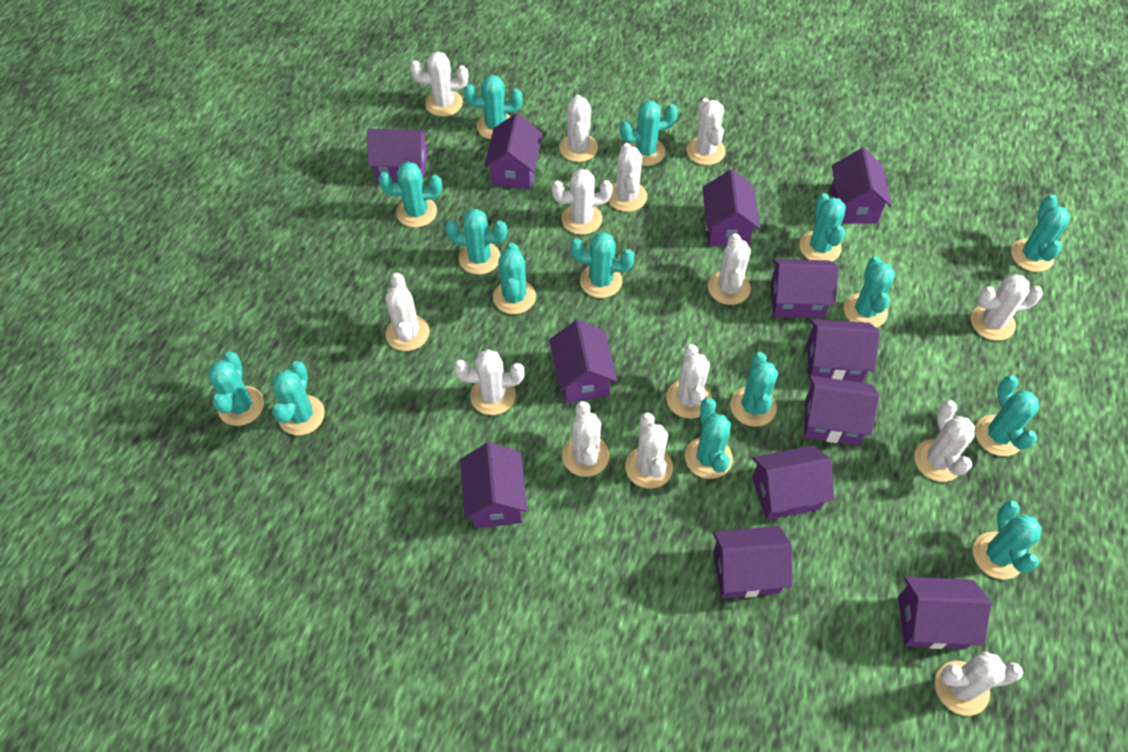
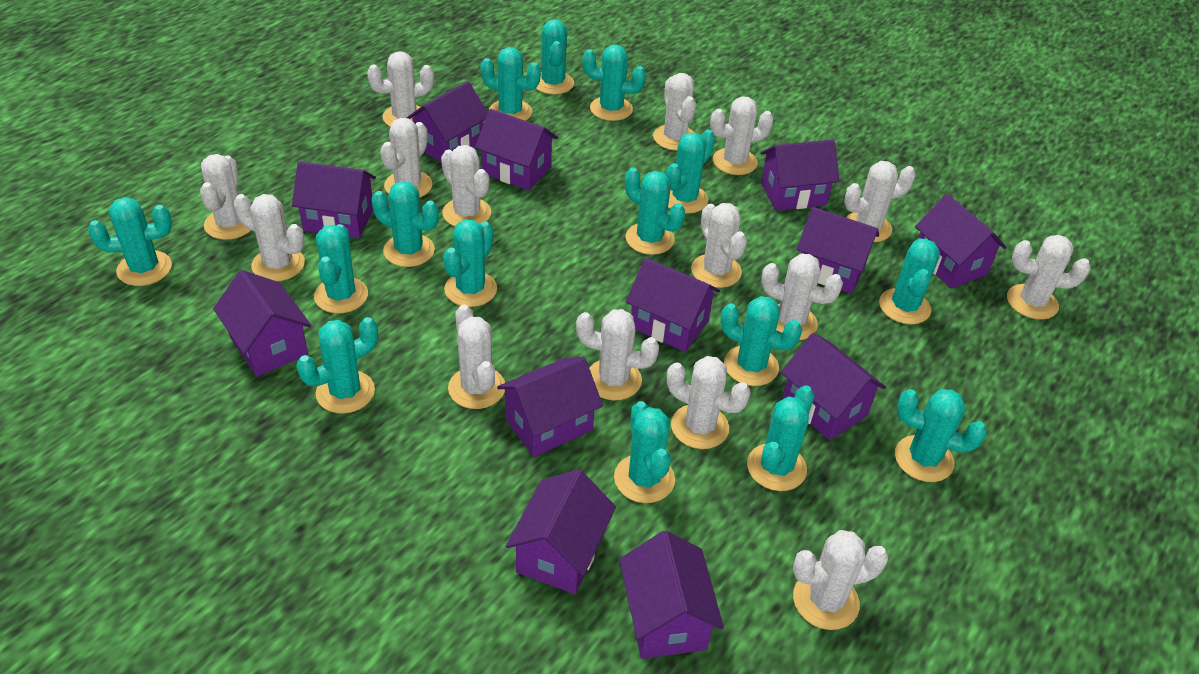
white cactus: [385,273,430,351] [410,51,468,117] [454,349,524,415] [551,169,613,235] [559,95,598,162] [562,401,609,477] [608,143,647,212] [625,413,673,489] [666,344,712,419] [686,98,726,165] [708,233,751,305] [914,400,975,482] [935,652,1023,716] [971,274,1043,341] = 14 -> [200,154,251,240] [234,194,305,281] [367,51,434,127] [380,118,432,197] [441,145,491,226] [448,305,505,409] [576,309,659,400] [653,73,696,151] [667,356,751,449] [691,203,747,288] [710,96,774,175] [761,254,843,341] [793,530,889,630] [844,161,916,242] [1007,235,1091,320] = 15

